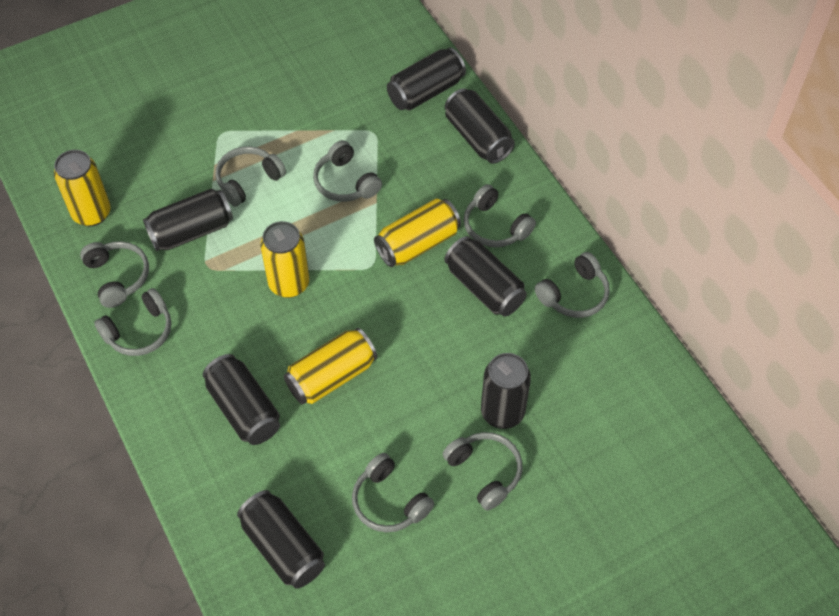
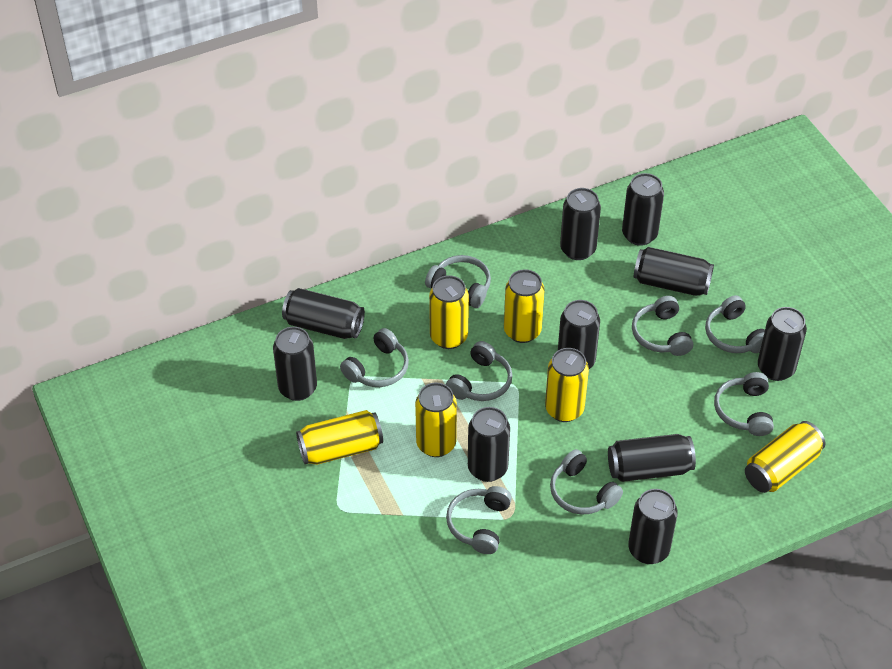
black can: [143,188,233,251] [203,354,280,445] [237,490,325,589] [387,48,466,110] [444,236,527,317] [445,88,515,164] [481,353,531,429] = 7 -> [273,327,317,401] [282,288,365,339] [468,407,510,482] [558,300,600,369] [560,188,601,260] [608,434,696,482] [622,173,664,246] [628,489,678,564] [634,247,714,296] [758,307,807,381] = 10
yellow can: [54,150,111,226] [260,221,310,298] [284,328,377,404] [374,199,461,267] = 4 -> [296,410,383,465] [415,383,457,457] [429,275,469,349] [504,269,545,343] [545,348,589,422] [745,421,825,493] = 6

